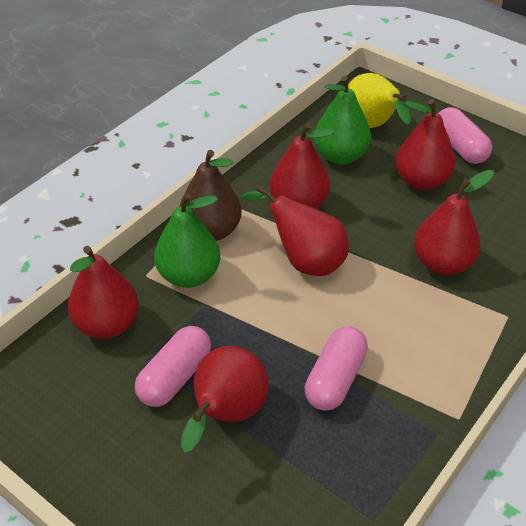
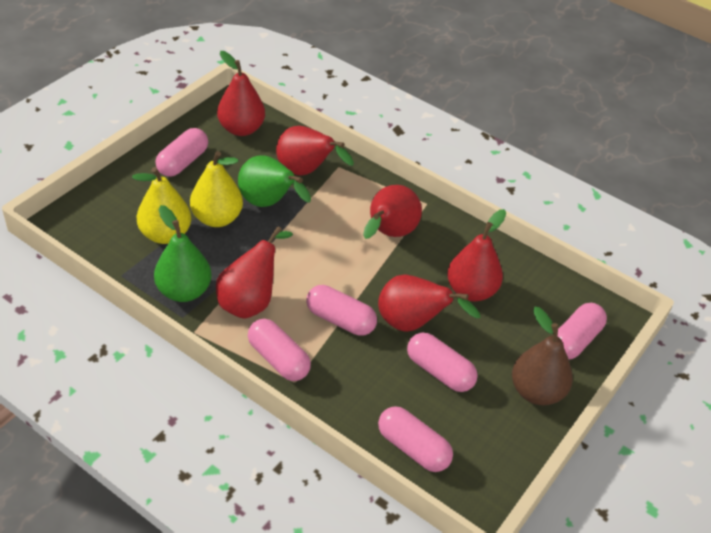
pink capsule: [135,326,211,407] [305,326,368,411] [438,107,492,164] = 3 -> [155,128,208,177] [248,319,311,381] [306,285,377,336] [378,406,453,472] [407,333,478,392] [557,303,607,360] = 6
yellow pear: [348,73,411,128] = 1 -> [132,167,191,244] [190,151,243,227] = 2

